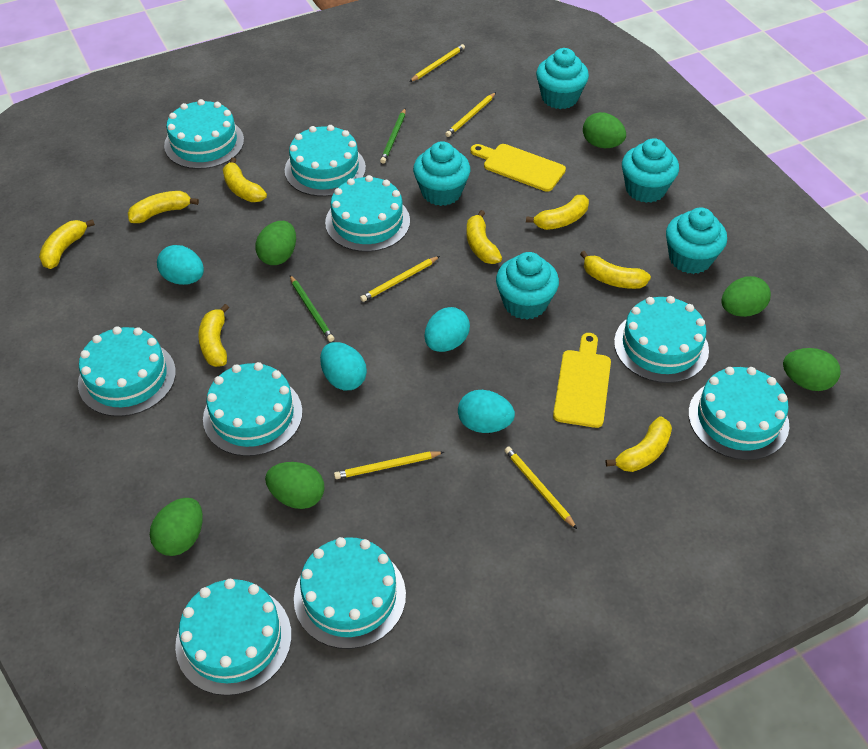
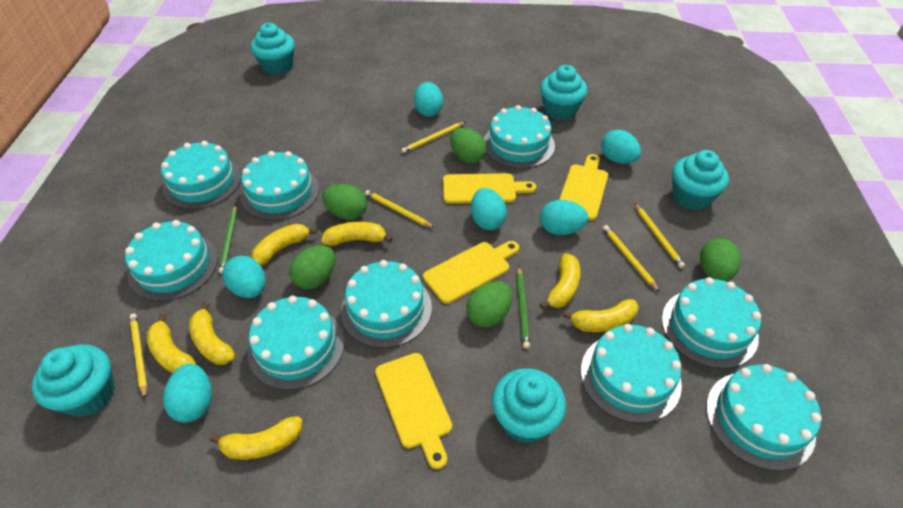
green egg: [150,498,203,556] [255,221,296,265] [265,462,325,509] [583,112,626,148] [721,276,771,317] [783,348,841,391] = 6 -> [289,245,335,289] [322,184,367,220] [450,128,486,164] [466,281,512,327] [700,238,741,281] = 5
turquoise egg: [157,245,204,285] [320,342,367,390] [424,307,470,352] [458,390,515,433] = 4 -> [163,363,212,423] [222,256,266,298] [414,82,443,117] [471,188,507,230] [540,200,588,235] [601,130,641,164] = 6
yellow banana: [39,219,95,269] [128,191,199,223] [198,304,229,367] [223,158,267,202] [467,210,502,264] [526,195,589,230] [580,251,651,289] [606,416,672,472] = 8 -> [147,314,197,373] [189,302,235,365] [210,416,302,460] [251,224,317,265] [321,222,393,246] [540,254,580,309] [562,299,639,332] = 7
yellow cutting board: [471,144,566,192] [553,333,611,428] = 2 -> [375,353,452,469] [423,241,519,304] [443,173,536,204] [559,154,608,220] = 4

